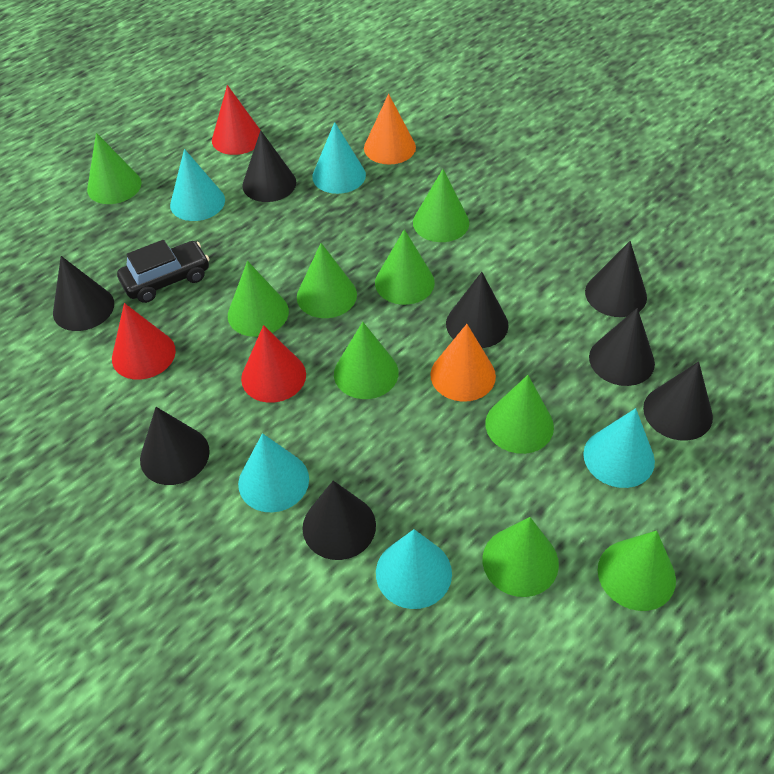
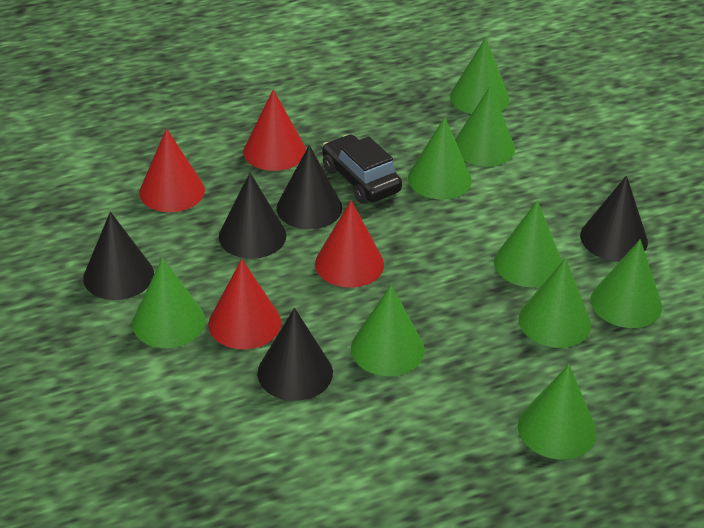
black cone: [53,256,114,331] [140,407,210,485] [242,130,296,202] [303,481,376,560] [446,272,509,348] [585,241,647,317] [589,308,655,386] [643,361,713,441] = 8 -> [83,212,154,300] [219,173,286,259] [258,308,333,401] [276,145,342,229] [580,176,648,261] = 5
orange cone: [364,94,416,165] [430,324,496,402] = 2 -> none = 0
red cone: [112,303,176,380] [212,85,260,155] [241,325,306,403] = 3 -> [139,128,205,212] [208,259,281,350] [243,89,306,171] [315,200,384,288] = 4
turquoise cone: [170,149,225,221] [238,433,309,512] [312,122,366,194] [376,529,452,609] [583,408,655,488] = 5 -> none = 0

